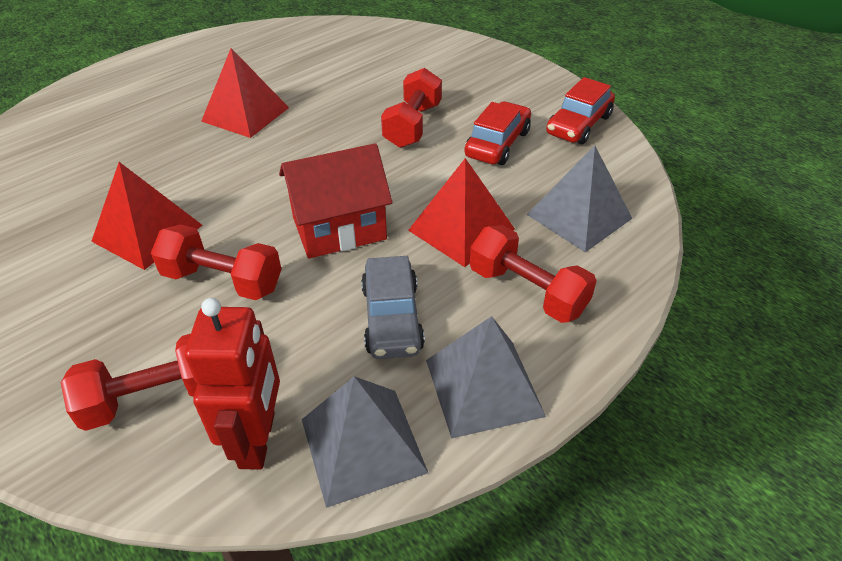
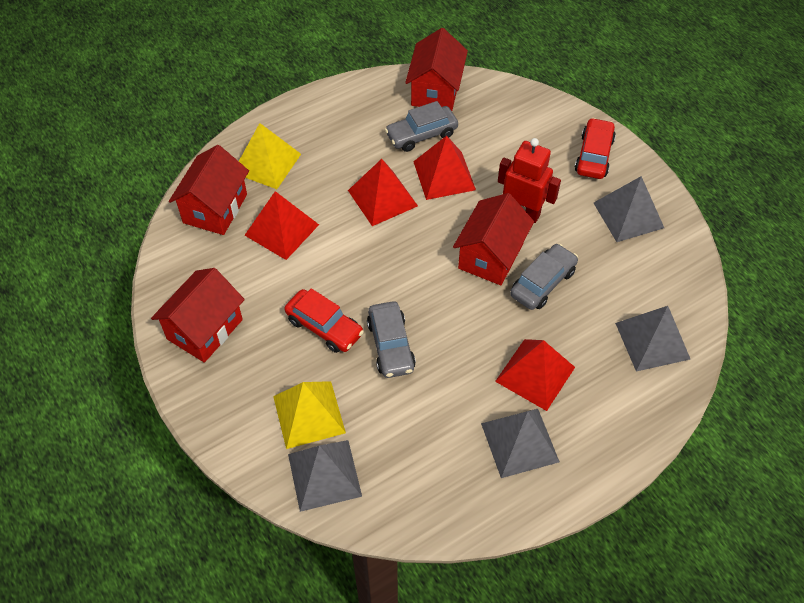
grey car: [361,256,425,359] = 1 -> [367,301,416,378] [385,101,458,152] [510,243,578,310] = 3
grey pyramid: [302,376,428,508] [426,316,546,439] [527,145,633,252] = 3 -> [288,440,362,512] [481,409,559,478] [594,176,664,242] [615,306,690,371] = 4
red dumbbell: [61,334,197,431] [151,224,282,300] [381,68,442,148] [470,225,597,323] = 4 -> none = 0
red house: [279,143,392,259] = 1 -> [151,268,245,363] [169,145,249,235] [405,28,468,111] [453,193,534,285] = 4
red pyramid: [91,162,202,270] [201,48,289,138] [408,158,515,267] = 3 -> [245,191,319,260] [348,159,418,226] [413,136,476,200] [495,339,575,411] = 4
yellow pyramid: none = 0 -> [239,123,301,189] [273,381,346,449] = 2

